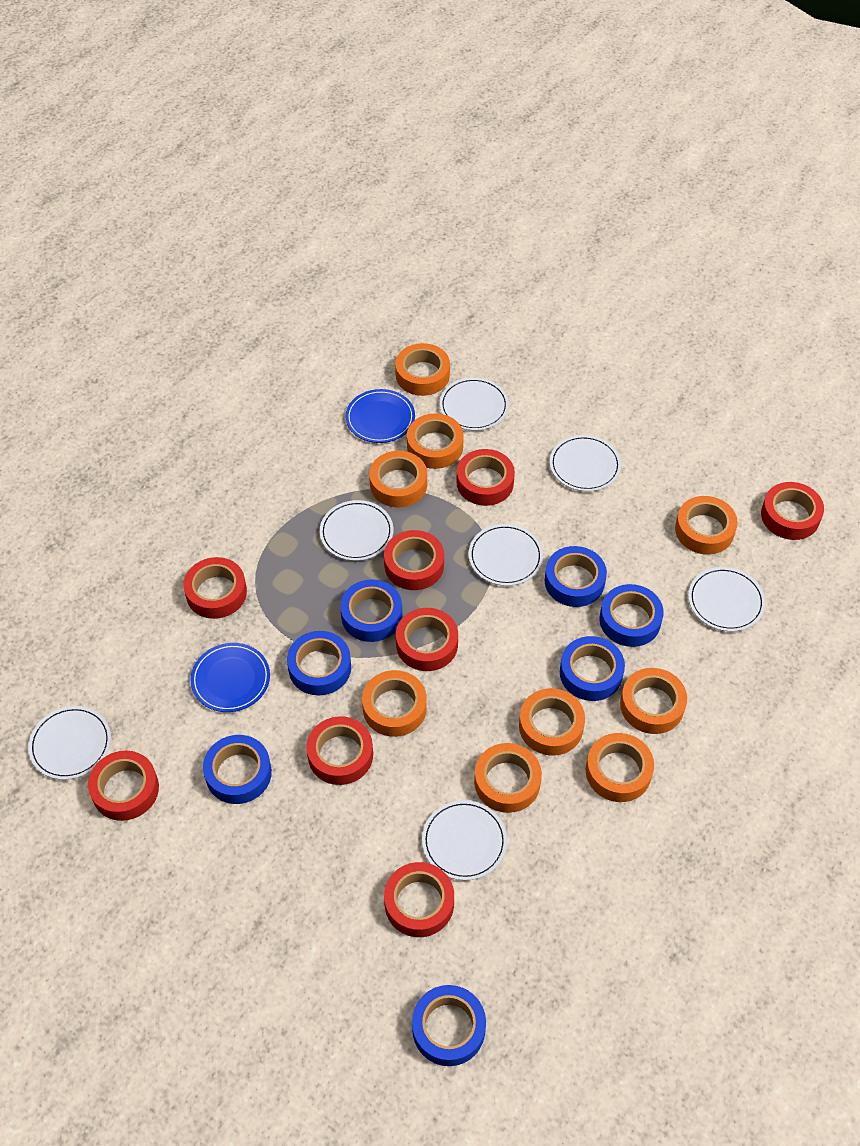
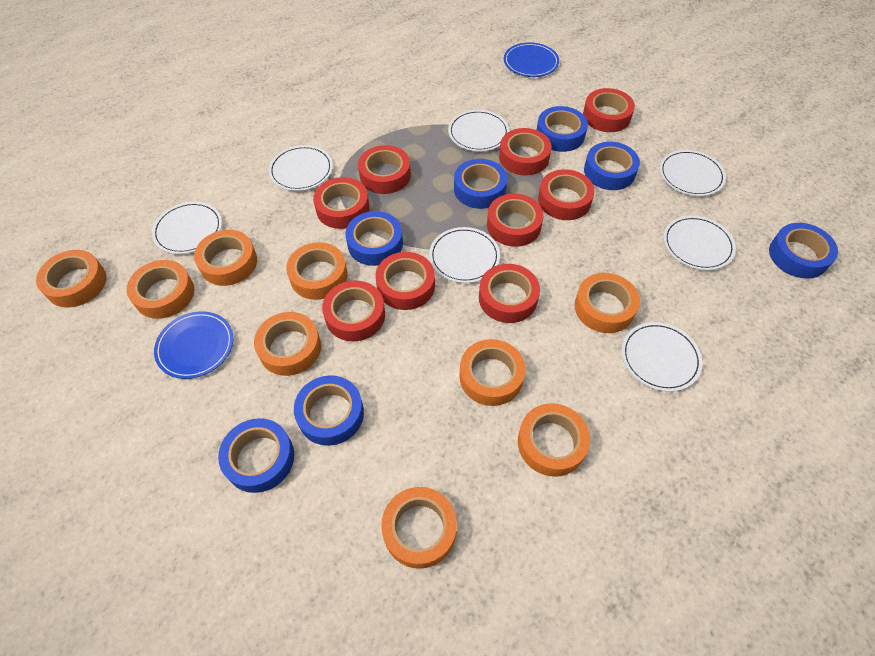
red tape: [88,751,159,821] [183,557,247,619] [306,716,373,785] [384,530,444,590] [384,862,454,937] [396,608,458,671] [456,449,515,506] [761,482,824,540] = 8 -> [313,177,369,229] [322,280,385,342] [358,145,411,194] [375,252,435,310] [479,264,540,323] [487,194,544,247] [499,128,552,175] [538,169,595,220] [583,88,635,132] = 9

